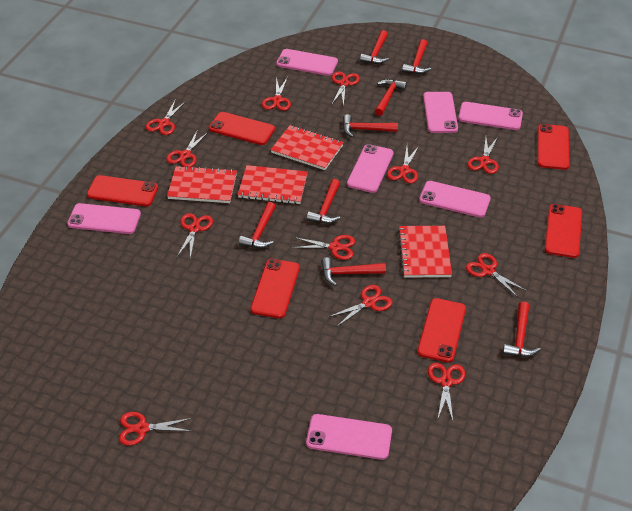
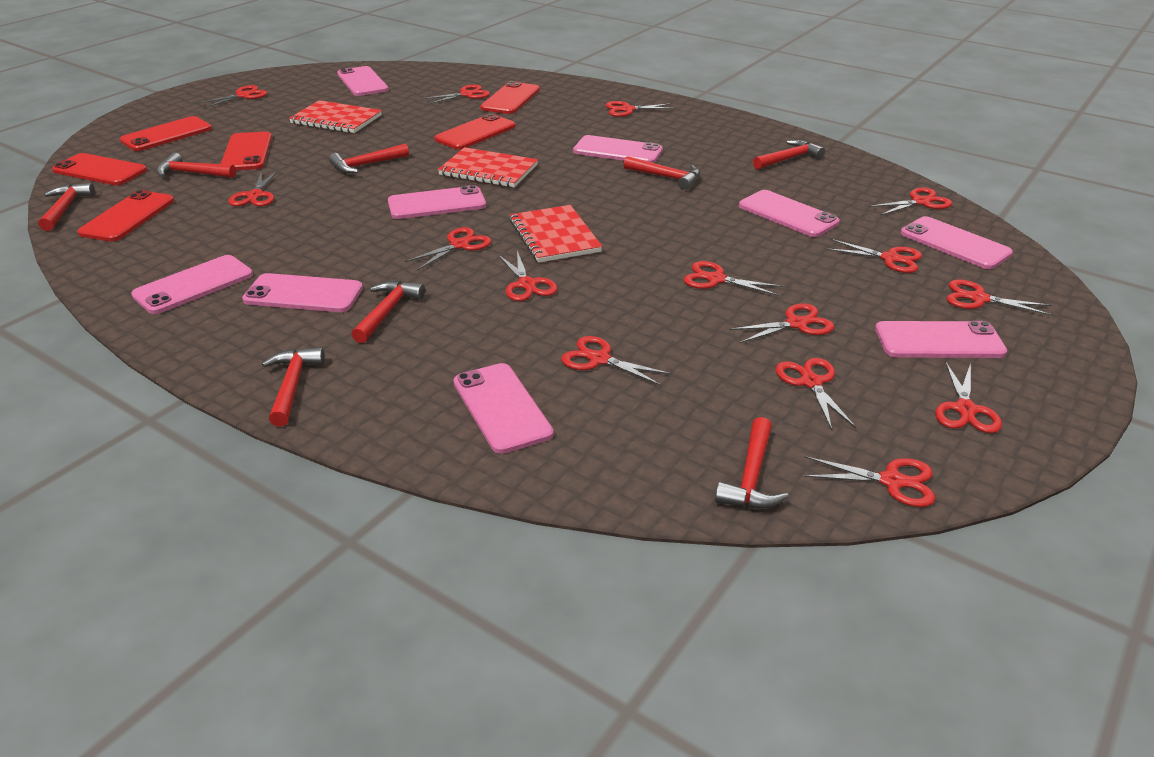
pink phone: [67,203,141,234] [276,49,338,76] [306,414,392,460] [347,144,394,193] [419,181,491,218] [423,92,458,133] [458,102,523,130] = 7 -> [131,255,253,314] [242,273,363,312] [337,66,388,96] [388,185,486,219] [453,363,554,454] [573,135,663,163] [739,190,840,237] [875,321,1007,358] [901,216,1013,269] = 9
red notebook: [167,166,237,203] [238,165,307,204] [271,125,344,170] [398,226,452,278] = 4 -> [289,100,382,133] [438,147,538,187] [510,205,602,263] = 3
red scissors: [119,412,193,446] [146,99,186,135] [166,130,208,167] [177,213,213,259] [262,77,291,111] [292,235,355,260] [329,285,393,326] [332,72,360,107] [387,146,419,184] [428,363,465,421] [466,253,527,297] [468,137,499,174] = 12 -> [196,85,267,109] [228,170,279,206] [404,227,492,270] [421,84,490,105] [498,251,557,301] [561,336,672,386] [606,101,676,117] [683,261,783,296] [729,303,834,343] [776,358,856,430] [803,456,935,507] [825,239,922,273] [869,187,952,216] [935,361,1002,433] [947,280,1053,316] = 15

